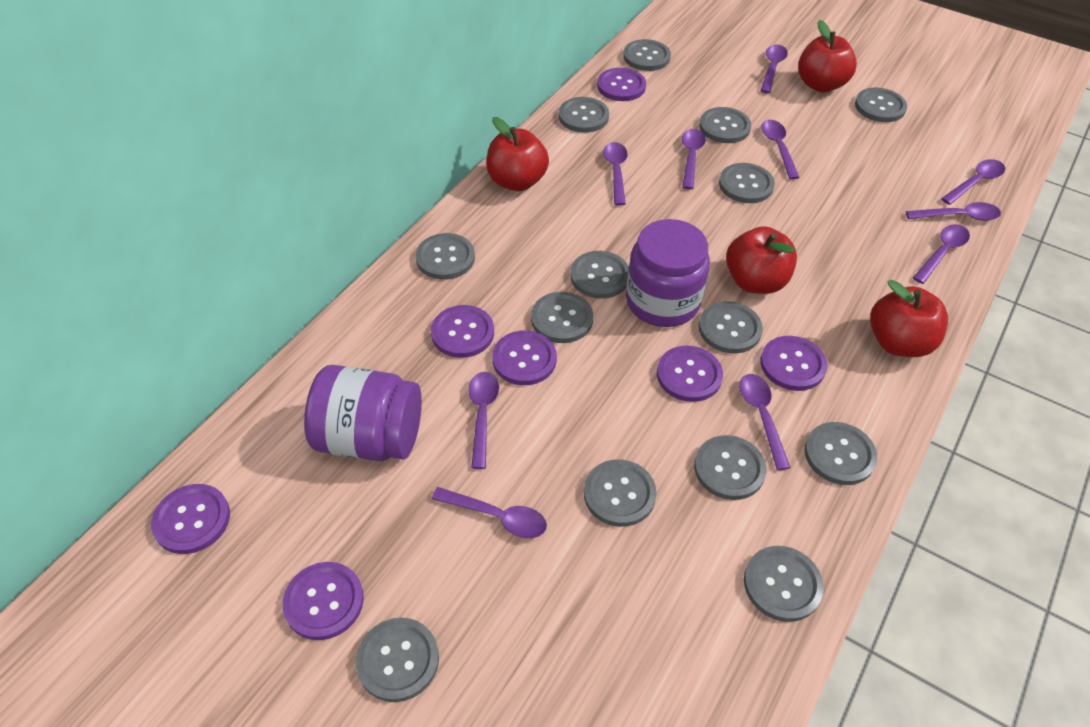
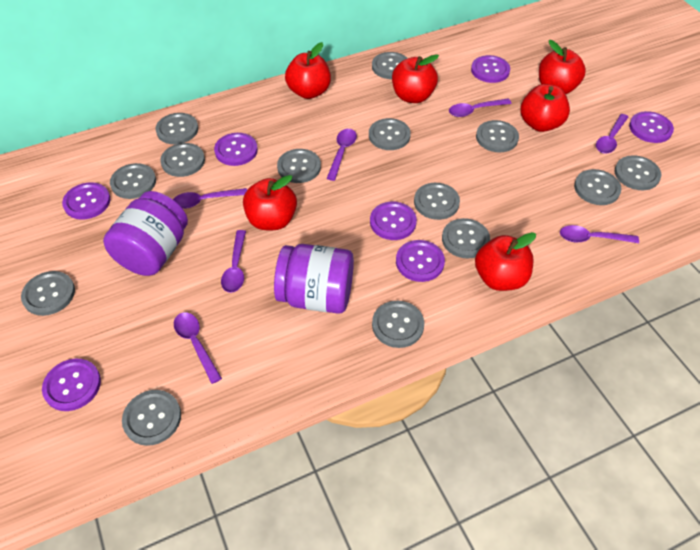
purple spoon: [432,487,547,538] [468,372,499,469] [603,142,628,206] [682,129,706,189] [739,374,791,470] [760,45,788,93] [761,120,800,180] [906,202,1001,221] [913,224,970,284] [941,159,1005,205] = 10 -> [173,188,247,209] [174,312,222,384] [221,230,246,293] [326,129,357,181] [449,98,512,117] [560,225,639,243] [596,114,628,154] = 7
red apple: [486,117,549,191] [726,226,797,294] [798,20,857,92] [870,280,948,357] = 4 -> [243,175,297,230] [285,42,331,99] [392,54,439,103] [475,232,536,291] [520,84,570,132] [539,40,586,94] = 6

